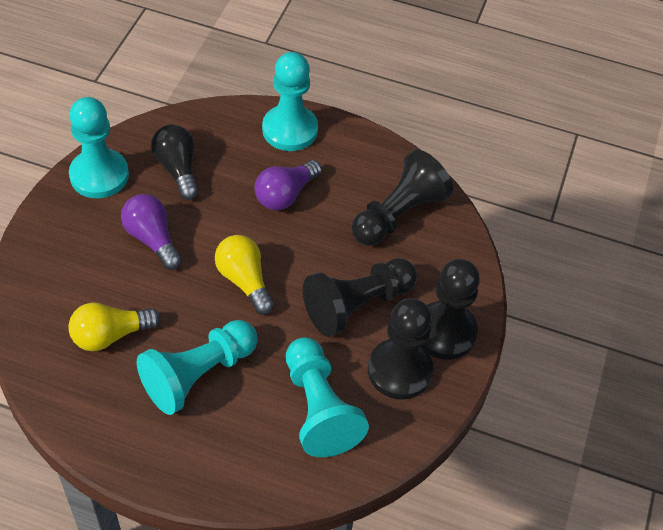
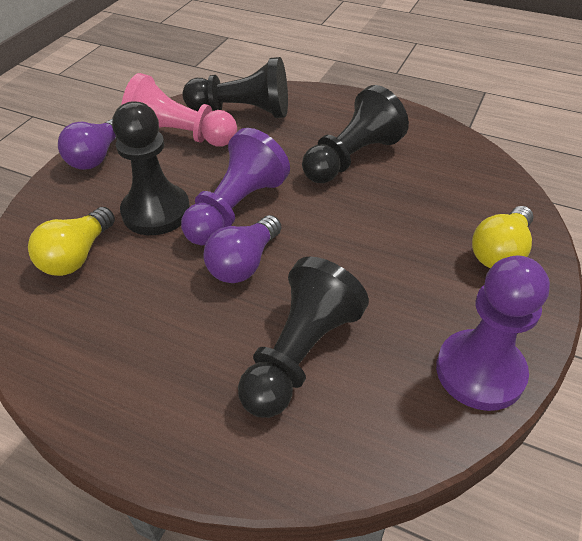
black light bulb: [151,124,198,200] = 1 -> none = 0
pink pawn: none = 0 -> [121,73,237,146] = 1
purple pawn: none = 0 -> [181,128,290,246] [436,256,550,411] = 2
turquoise pawn: [69,97,129,198] [137,320,258,415] [262,52,318,151] [286,337,369,457] = 4 -> none = 0

